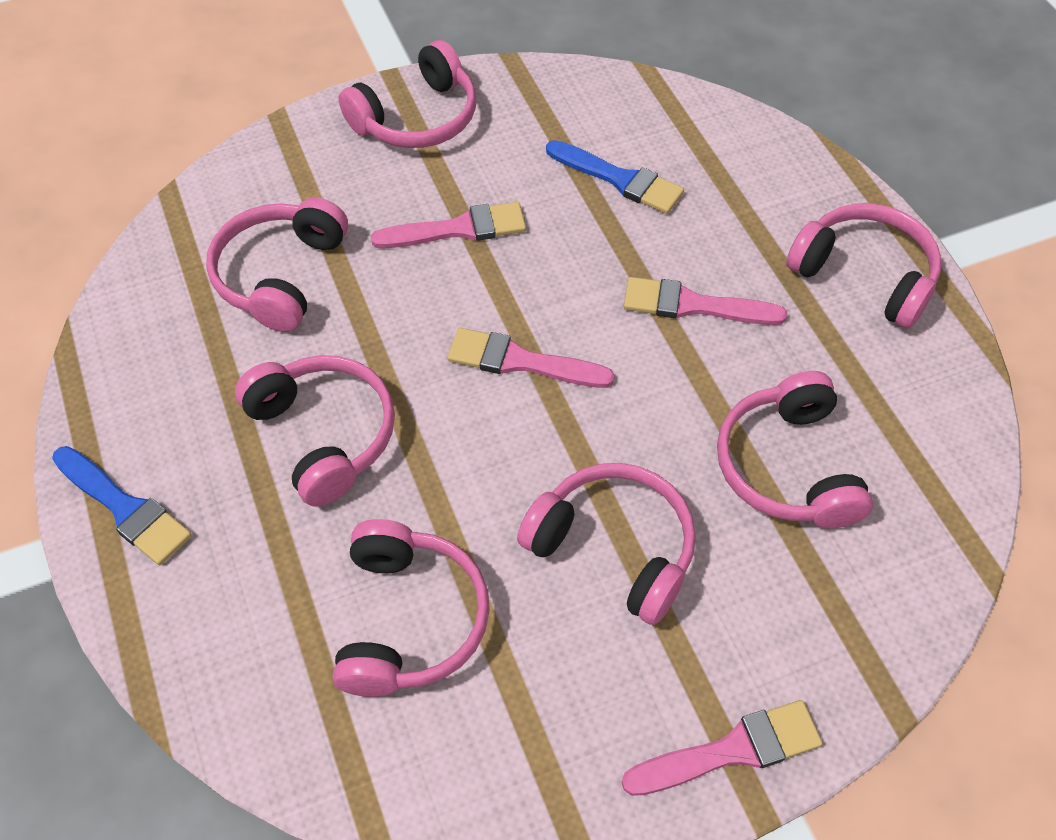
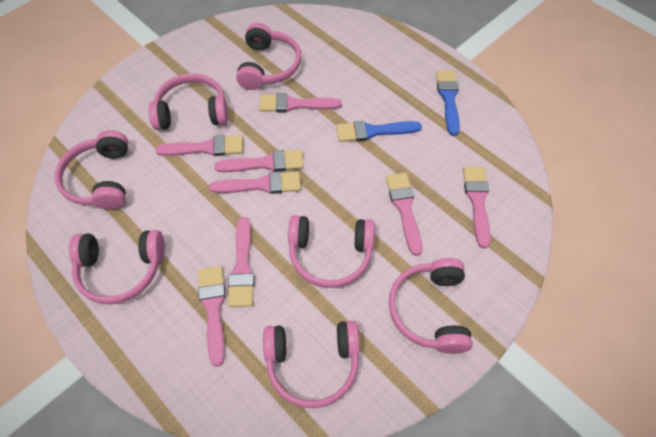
pink brush: [371,202,526,248] [448,328,615,388] [621,700,823,796] [624,277,787,325] = 4 -> [155,135,243,156] [198,266,225,367] [209,171,301,194] [215,150,304,172] [228,217,254,307] [259,93,342,112] [386,173,422,256] [463,167,491,248] = 8

